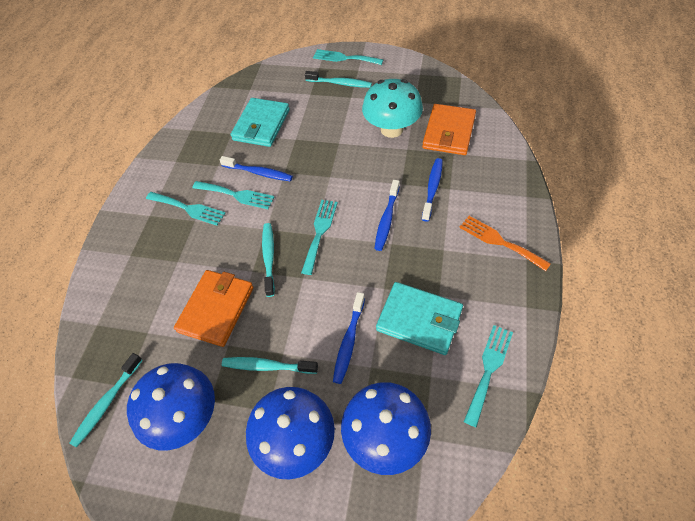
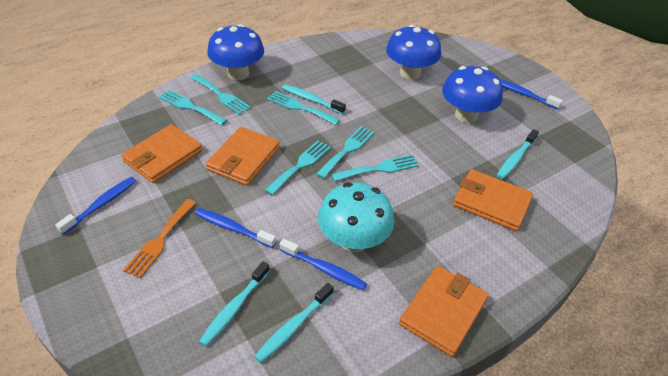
orange wallet: [174,270,253,347] [422,104,476,155] = 2 -> [121,124,203,183] [206,127,280,186] [399,266,489,357] [453,169,533,231] = 4
turquoise fork: [146,192,226,226] [192,181,274,209] [301,200,338,275] [313,49,383,65] [464,325,513,428] = 5 -> [159,90,227,125] [191,74,251,115] [265,141,331,195] [267,91,340,125] [316,126,375,179] [331,154,419,182] = 6
turquoise wallet: [231,98,290,147] [376,282,463,355] = 2 -> none = 0

